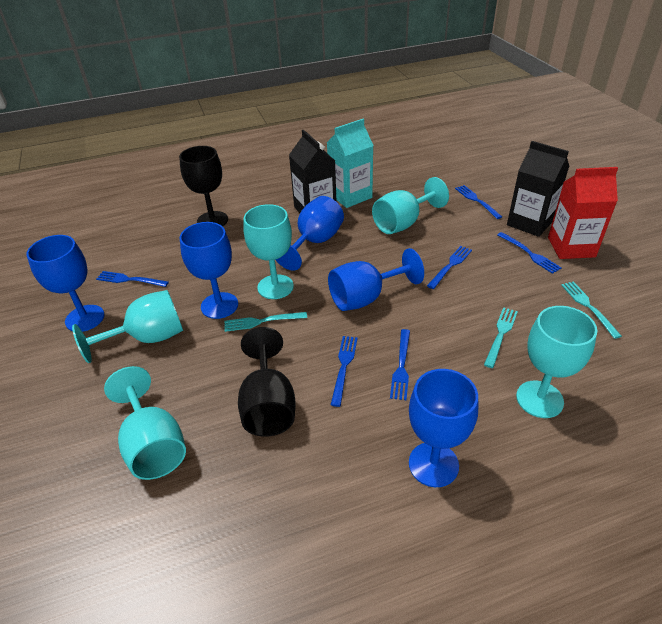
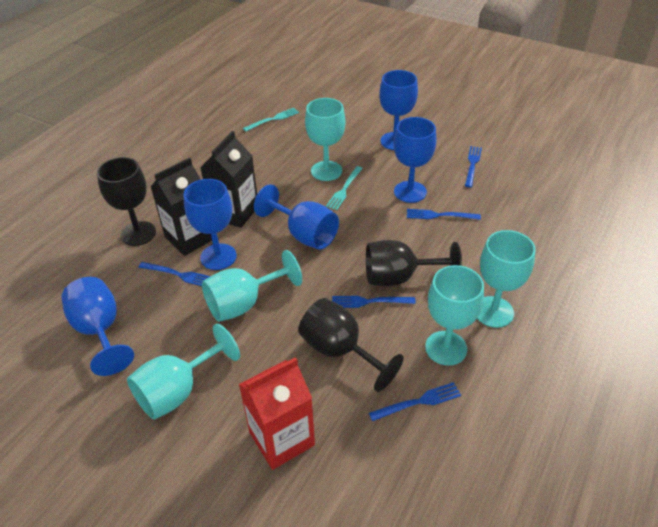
black goblet: [179,146,228,226] [238,327,296,437] = 2 -> [97,157,156,246] [298,298,404,392] [366,240,462,286] = 3
blue fork: [96,271,169,287] [331,336,358,407] [390,329,410,400] [427,246,472,289] [455,185,502,219] [497,232,561,274] = 6 -> [138,262,210,286] [332,296,416,308] [369,382,461,421] [407,209,481,220] [465,146,482,187] = 5
turquoise carton: [327,119,374,208] = 1 -> none = 0
turquoise fork: [224,312,307,332] [484,307,518,368] [561,281,622,339] = 3 -> [243,108,299,131] [326,166,363,210] = 2

